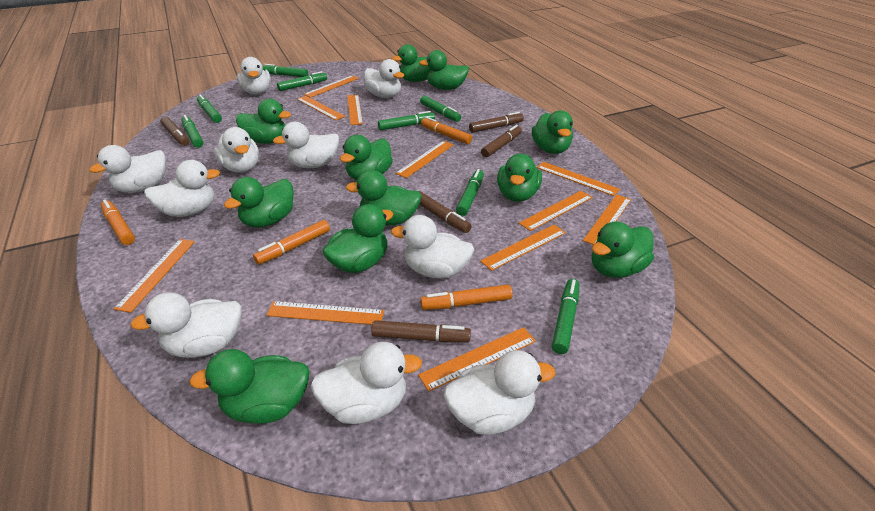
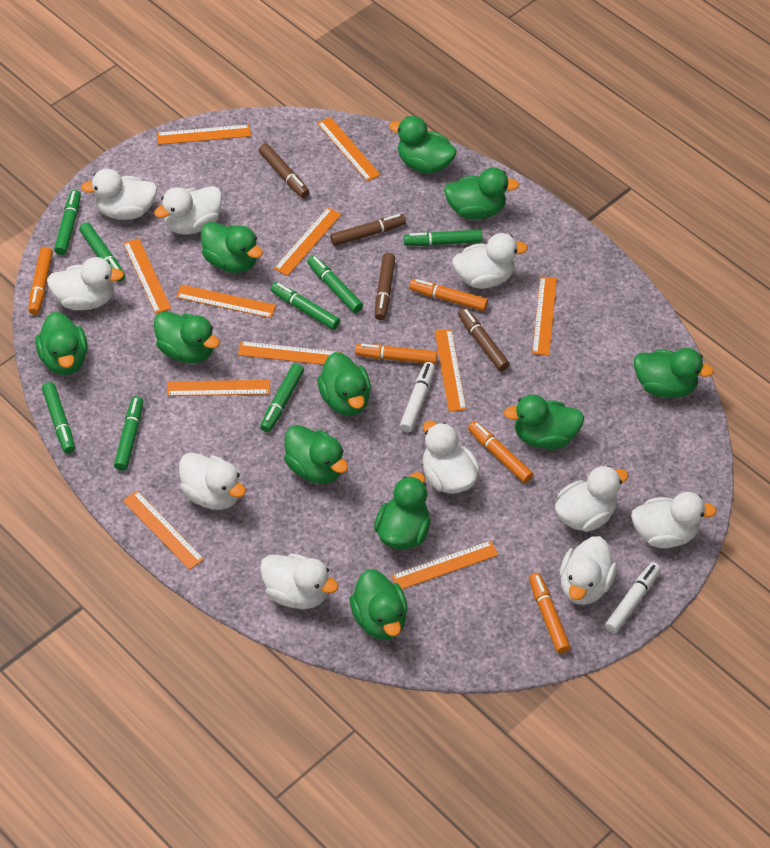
brown marker: [160,116,189,146] [371,320,471,342] [419,191,472,233] [469,112,524,133] [481,125,522,157] = 5 -> [259,143,309,198] [330,214,406,246] [375,253,395,320] [458,308,510,371] = 4
orange marker: [101,200,135,245] [253,220,330,264] [420,284,513,310] [421,117,472,144] = 4 -> [28,247,53,315] [355,344,437,364] [409,279,488,311] [468,421,533,483] [529,573,570,654] = 5
white marker: none = 0 -> [400,362,435,432] [605,562,661,633] = 2

